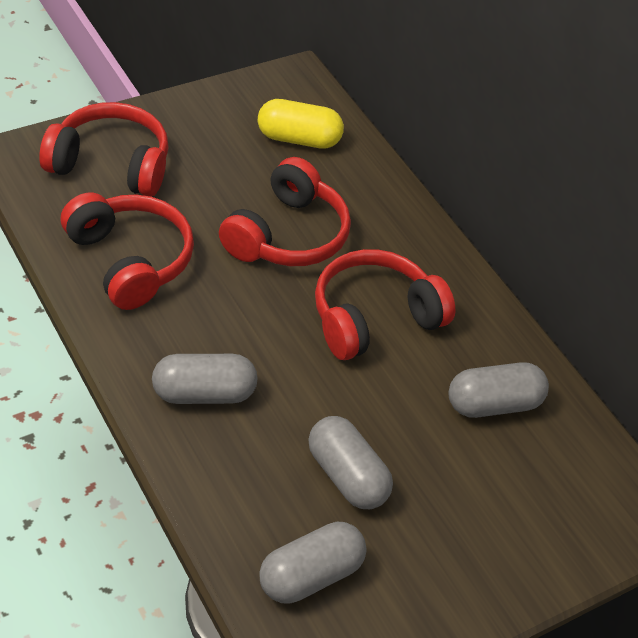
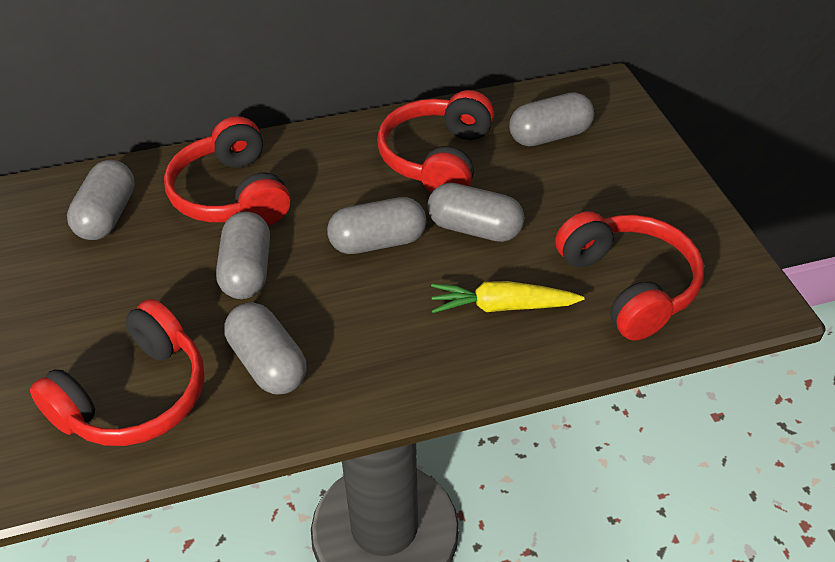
grey capsule: [152,354,258,404] [259,522,367,604] [308,416,393,509] [448,362,549,418] = 4 -> [67,160,135,240] [216,211,270,299] [224,302,307,394] [327,197,426,254] [427,183,524,242] [509,92,594,147] = 6
yellow capsule: [258,99,344,149] = 1 -> none = 0
yellow carrot: none = 0 -> [431,281,584,313] = 1

